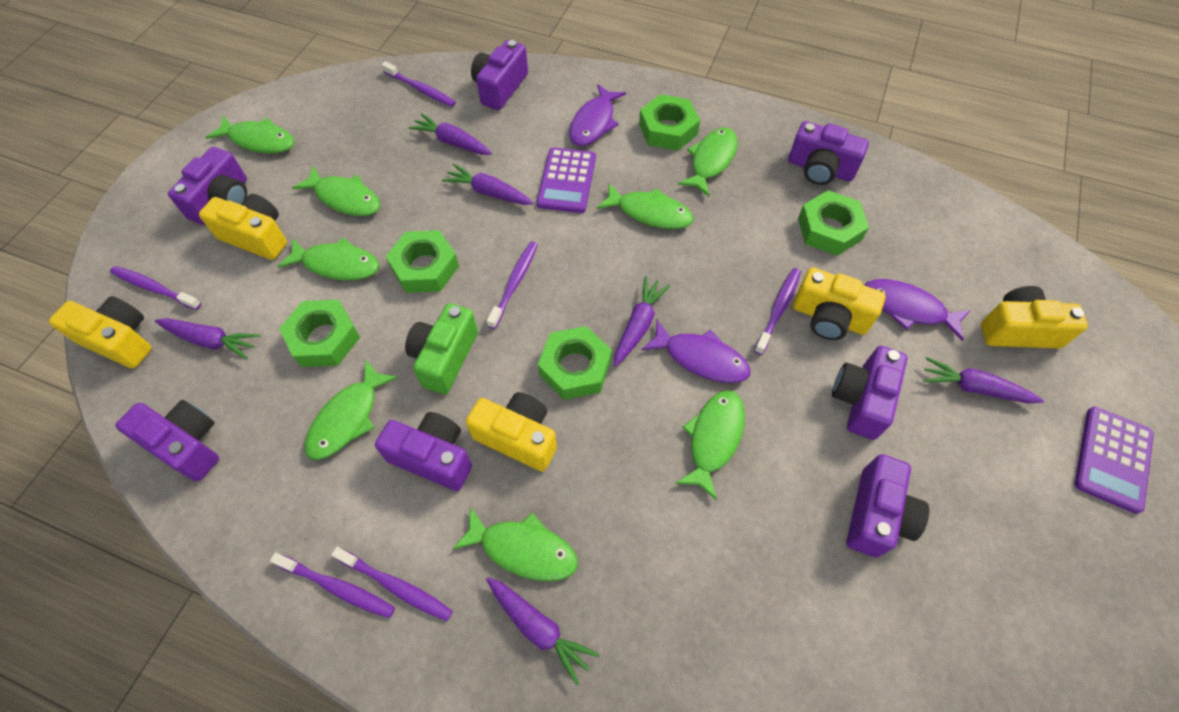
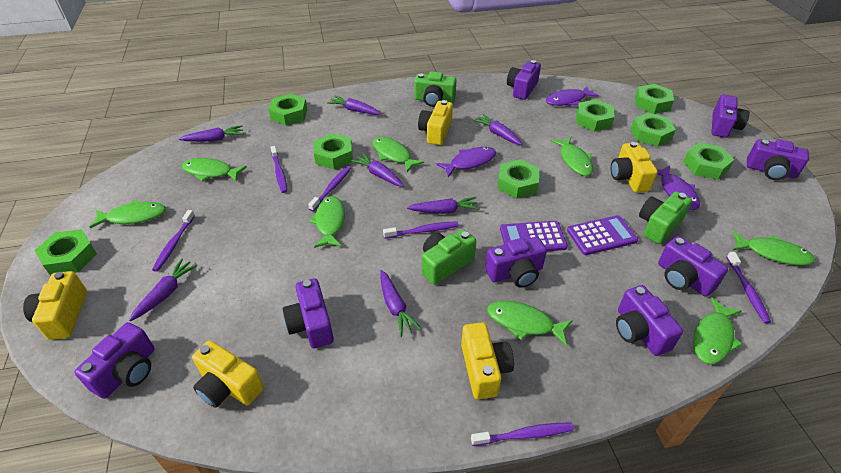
green camera: [405,303,478,394] = 1 -> [414,72,456,107] [422,229,476,285] [639,191,692,244] = 3
green nut: [279,300,360,367] [386,230,459,293] [538,326,612,400] [639,94,700,151] [798,190,869,256] = 5 -> [35,229,97,276] [268,94,307,125] [314,133,353,169] [497,159,539,199] [576,99,615,132] [631,113,676,147] [635,84,674,114] [683,143,734,180] = 8
purple camera: [116,400,219,481] [168,147,247,225] [375,412,472,491] [471,40,528,110] [788,121,869,185] [832,346,908,440] [846,454,929,557] = 7 -> [74,322,155,399] [283,278,334,348] [485,237,547,288] [507,60,541,100] [616,285,683,356] [658,236,728,297] [711,94,750,138] [747,139,809,180] = 8
purple carrot: [155,318,260,359] [408,113,492,155] [442,164,533,205] [486,577,600,685] [614,276,670,367] [923,357,1044,403] = 6 -> [129,258,198,321] [179,125,243,142] [327,96,381,115] [351,153,404,187] [380,270,422,337] [407,197,480,214] [473,114,522,145] = 7

